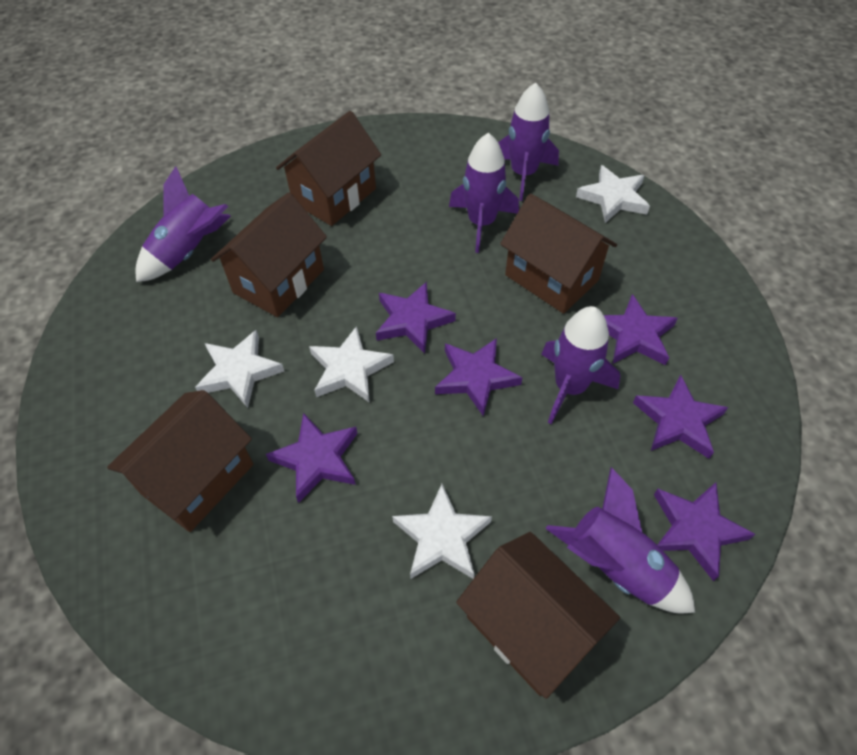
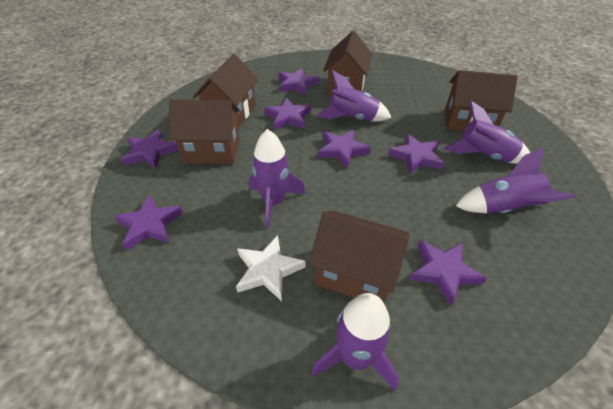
purple star: [266,413,358,503] [376,282,456,354] [435,338,523,417] [604,294,678,365] [633,375,728,459] [654,483,755,582] = 6 -> [114,195,183,250] [121,129,179,168] [264,98,311,130] [279,68,319,95] [317,129,371,169] [388,134,444,174] [409,240,487,306] = 7
white star: [195,330,284,408] [309,326,394,403] [392,484,492,579] [576,165,650,223] = 4 -> [236,235,306,301] = 1

